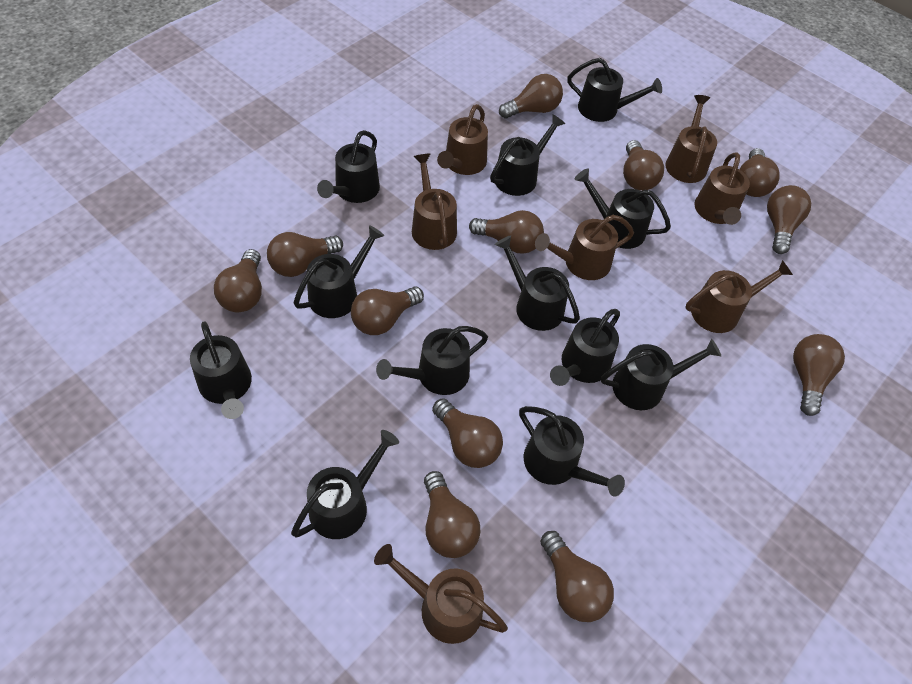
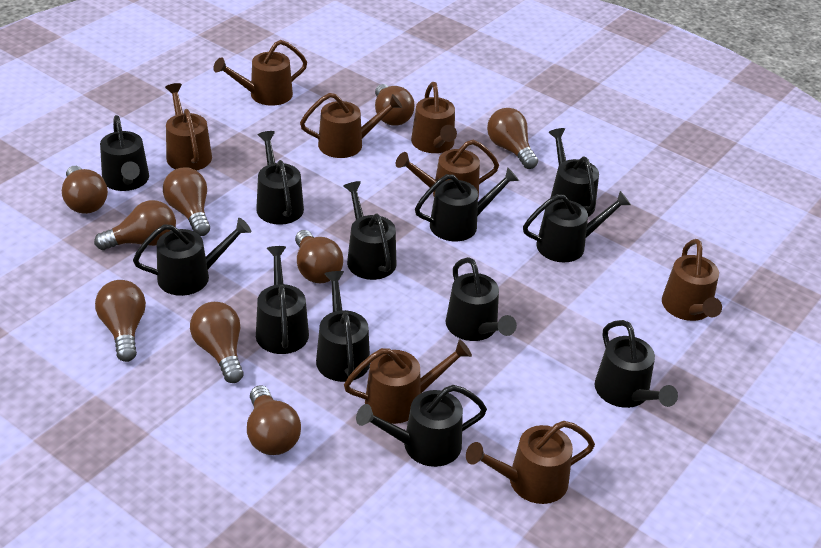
brown light bulb: [214,249,262,312] [267,232,343,277] [351,286,424,335] [424,471,480,558] [432,398,503,468] [469,210,544,254] [499,74,563,119] [540,531,614,622] [623,140,664,191] [739,148,780,197] [767,185,811,254] [793,334,845,416] = 12 -> [62,166,108,214] [94,200,176,250] [95,280,146,362] [163,167,210,236] [190,302,244,383] [247,385,301,455] [295,230,343,283] [375,84,415,126] [487,108,538,169] = 9
brown watering can: [374,544,508,644] [412,154,457,250] [437,104,488,175] [535,215,634,280] [665,95,717,183] [685,260,793,333] [694,152,750,225] = 7 -> [165,83,212,171] [213,40,307,106] [300,93,402,158] [344,339,472,424] [396,140,499,198] [411,82,457,153] [466,421,595,504] [662,239,722,321] = 8

